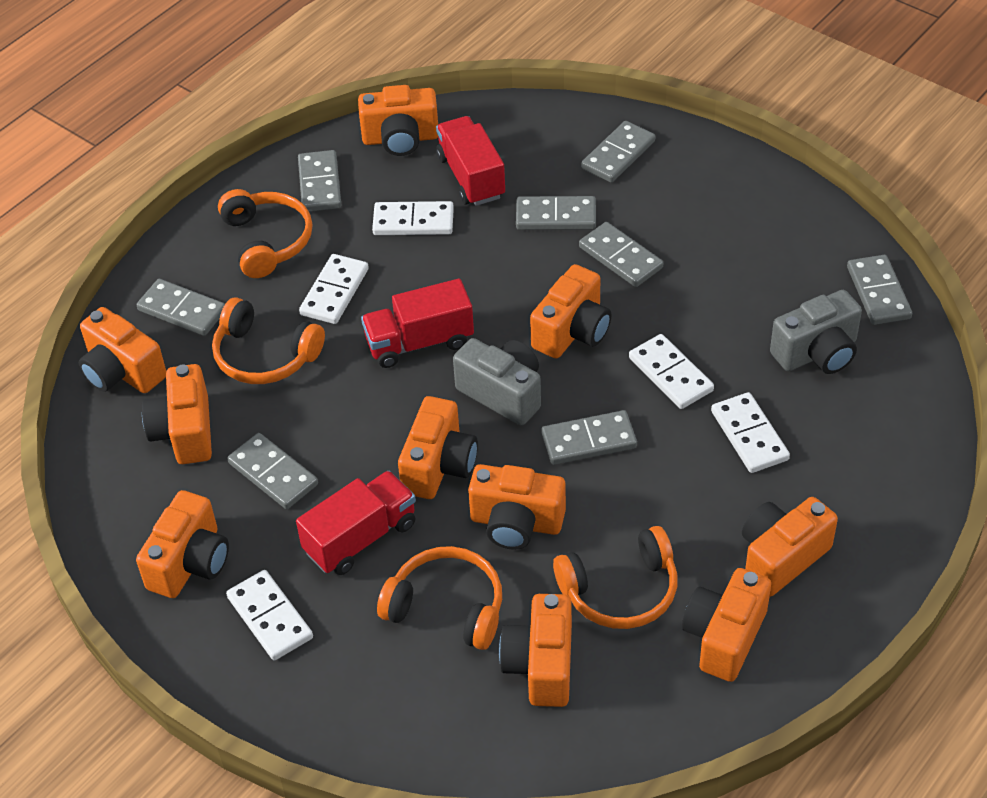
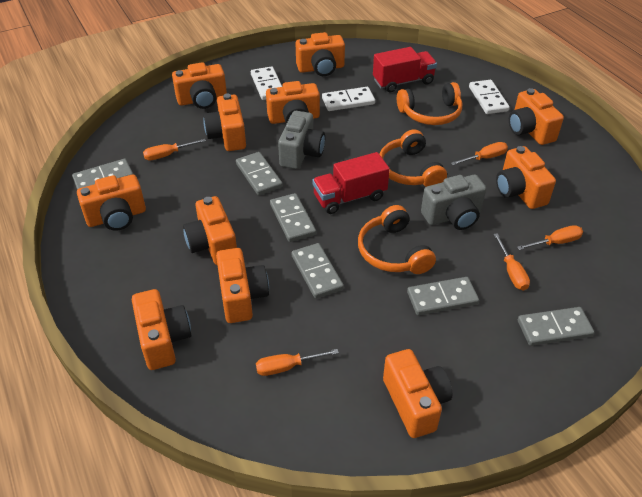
grey domino: [137,279,225,336] [227,433,318,509] [298,150,341,212] [516,196,596,230] [541,410,637,465] [579,222,663,287] [581,121,655,183] [847,255,912,325] = 8 -> [72,159,133,190] [236,152,283,195] [270,193,316,242] [291,243,344,298] [407,277,479,315] [518,307,594,346] = 6
orange camera: [79,307,166,393] [136,490,229,598] [142,364,212,464] [358,85,438,156] [398,396,478,499] [468,464,566,550] [499,594,572,707] [530,264,612,359] [682,568,771,682] [742,497,838,597] = 10 -> [77,174,146,231] [132,289,191,370] [172,62,227,109] [183,196,237,265] [203,93,246,151] [216,248,269,323] [266,81,320,124] [296,32,345,76] [383,349,452,438] [496,146,556,209] [509,88,564,145] = 11
orange headphones: [212,297,325,384] [218,189,312,278] [377,546,502,650] [553,526,677,629] = 4 -> [358,205,436,274] [379,129,447,187] [397,82,462,125] = 3
orange screwdriver: none = 0 -> [143,139,206,161] [256,349,339,376] [451,142,508,165] [493,233,530,290] [517,225,583,250] = 5
red truck: [296,471,416,575] [361,279,474,368] [436,116,505,206] = 3 -> [312,152,390,214] [373,47,437,92] = 2
white domino: [226,570,313,660] [299,254,369,324] [372,201,454,235] [629,334,714,409] [711,392,790,473] = 5 -> [251,66,282,100] [322,87,375,111] [469,80,510,114] = 3

